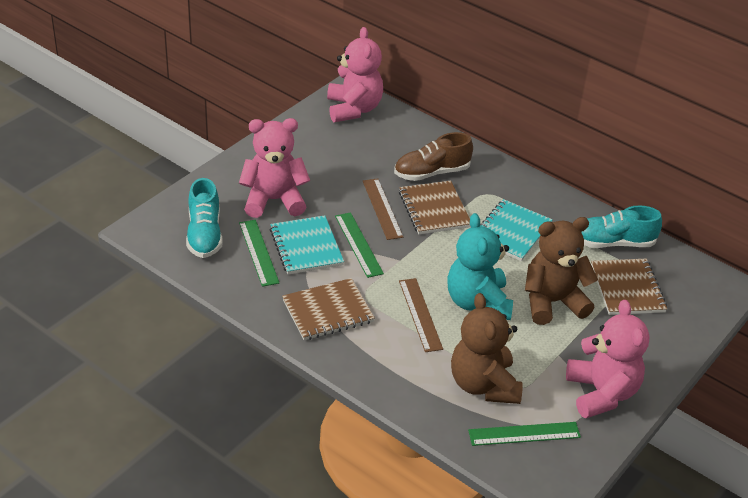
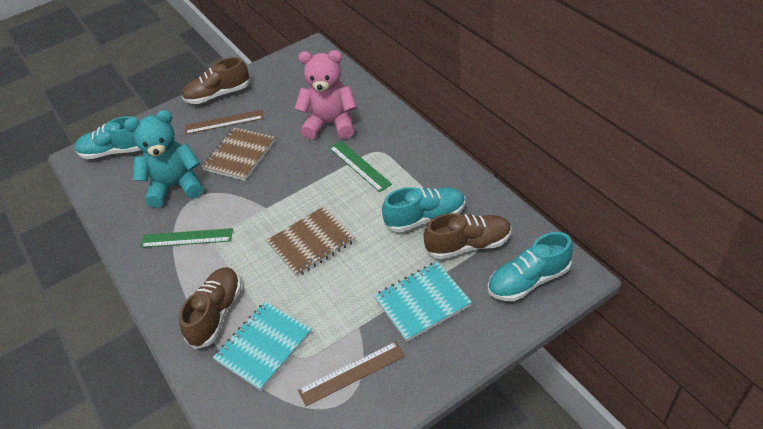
brown notebook: [282,278,375,340] [399,181,471,234] [591,259,667,315] = 3 -> [202,128,275,181] [267,206,355,277] = 2
brown shoe: [394,132,473,181] = 1 -> [179,267,241,349] [182,57,250,104] [424,213,512,259] = 3
brown teddy bear: [451,293,523,404] [525,217,598,325] = 2 -> none = 0
green ruler: [239,220,280,287] [335,212,384,278] [468,422,581,446] = 3 -> [141,228,233,248] [329,141,392,192] = 2
pink teddy bear: [239,118,310,218] [327,27,383,122] [566,300,650,418] = 3 -> [295,50,357,140] = 1
turquoise shoe: [186,178,222,258] [581,205,662,248] = 2 -> [75,116,140,159] [382,187,465,232] [488,232,573,301] = 3

